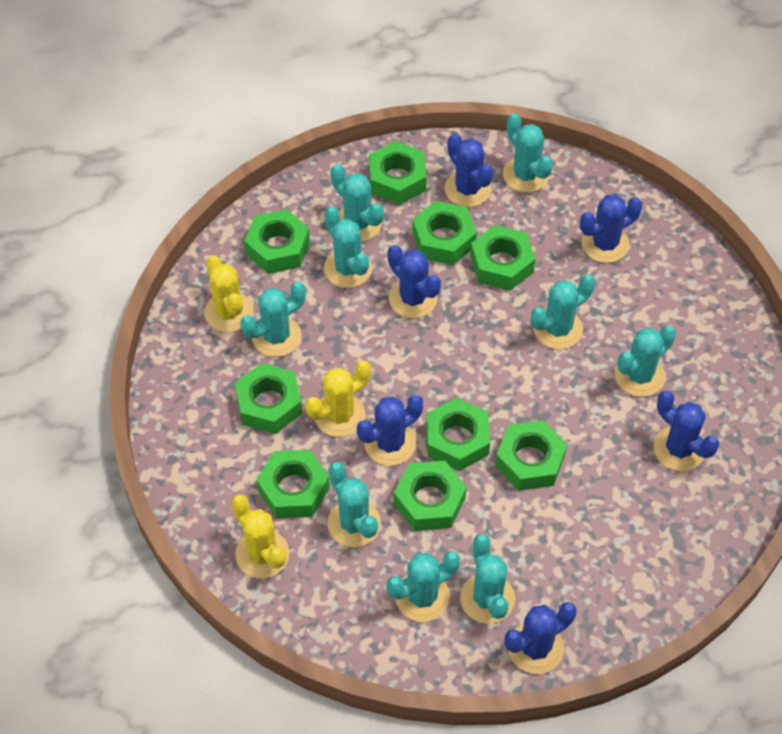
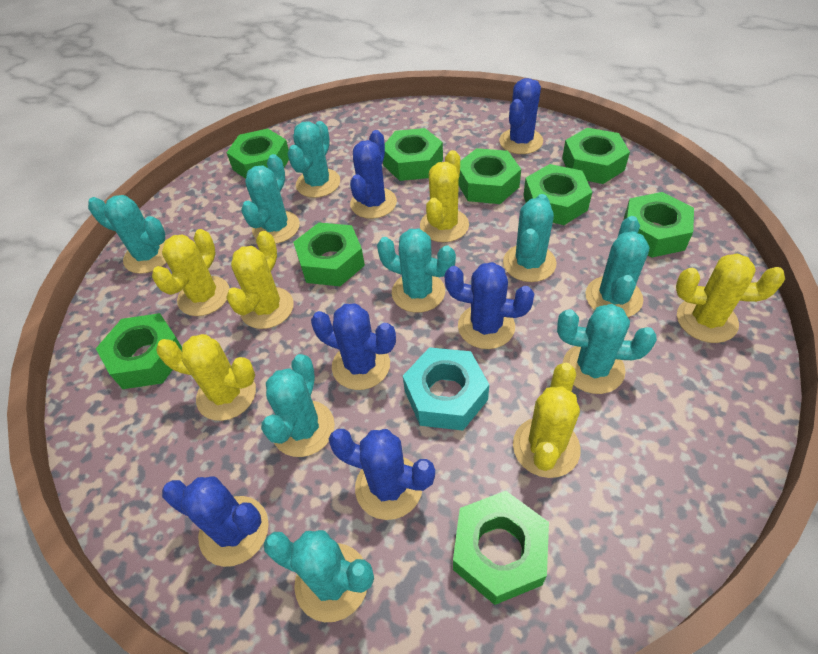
turquoise nut: none = 0 -> [403,347,489,431] = 1
yellow cactus: [204,255,253,332] [231,495,289,578] [305,360,371,437] = 3 -> [152,229,229,316] [156,334,256,421] [226,231,294,329] [420,150,469,243] [513,363,581,478] [676,253,785,343] = 6

